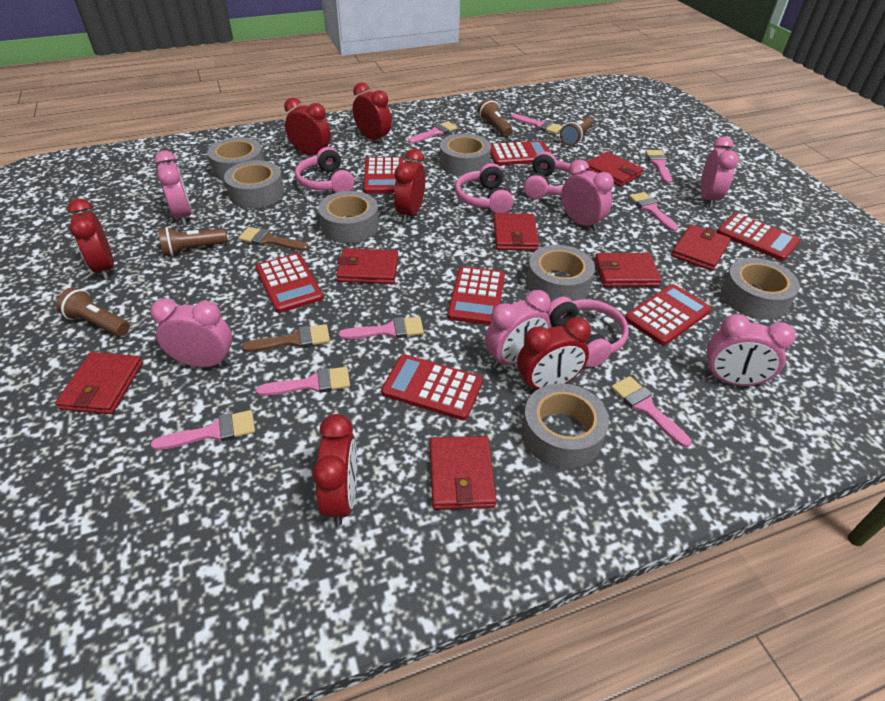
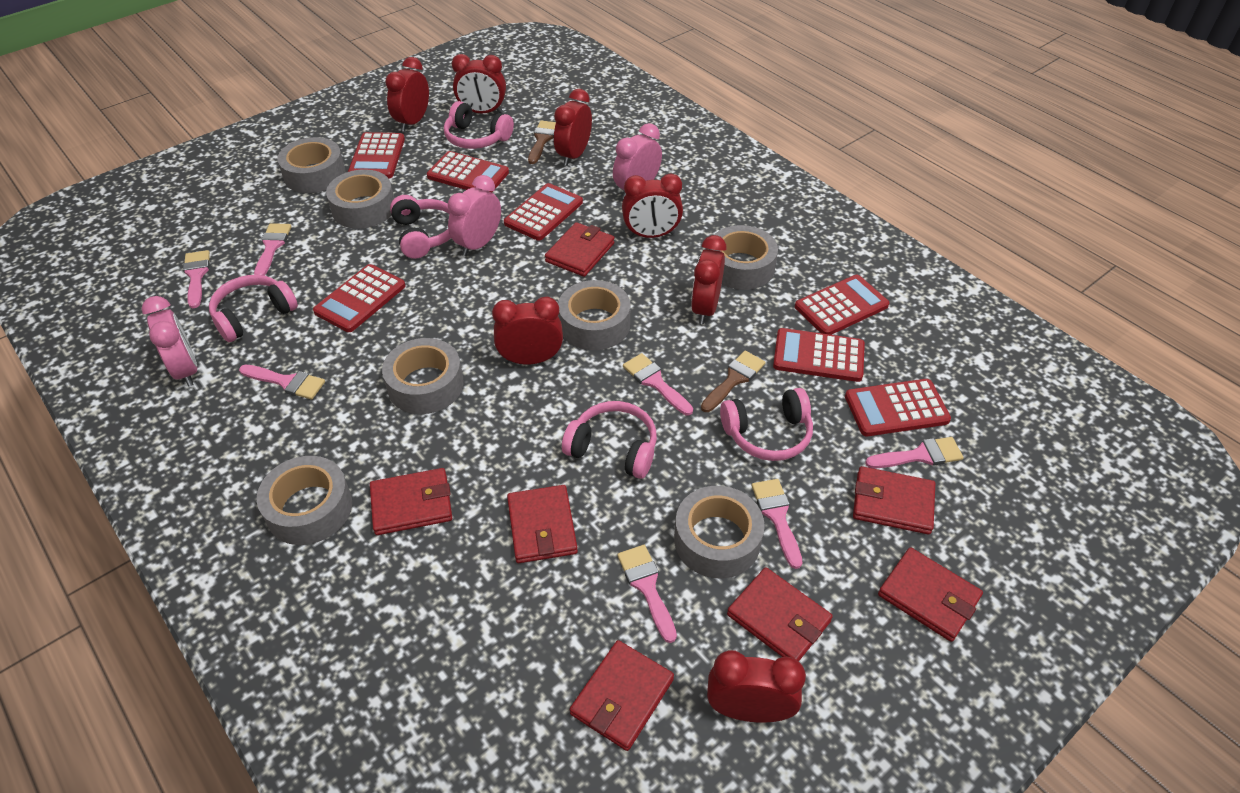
brown flashlight: [56,287,130,336] [158,227,228,256] [478,99,512,137] [560,117,593,146] = 4 -> none = 0
pink brush: [151,410,255,450] [256,367,350,396] [338,316,424,339] [408,121,458,144] [511,114,563,134] [611,376,691,447] [629,192,678,232] [645,150,672,183] = 8 -> [183,250,210,308] [239,365,325,400] [254,223,292,276] [617,545,677,643] [623,353,693,415] [752,479,802,569] [865,437,964,468] = 7
pink clock: [150,298,232,367] [154,150,192,226] [485,290,551,369] [561,159,614,231] [701,136,739,208] [704,314,796,387] = 6 -> [142,296,197,387] [448,175,501,256] [613,123,662,199] = 3
pink headphones: [295,147,354,193] [455,163,513,213] [524,151,578,199] [545,297,629,367] = 4 -> [209,275,298,342] [390,195,451,259] [444,101,514,149] [562,401,657,479] [720,388,813,461] = 5
red clock: [67,198,114,280] [284,97,331,155] [313,414,357,526] [353,82,392,144] [394,149,425,223] [517,317,591,392] = 6 -> [385,57,429,132] [452,54,506,113] [492,296,563,365] [554,89,592,166] [622,174,683,238] [691,235,726,324] [707,650,806,722] = 7

